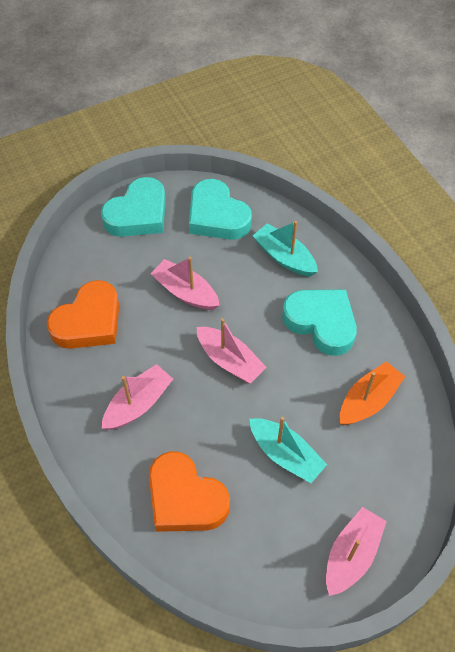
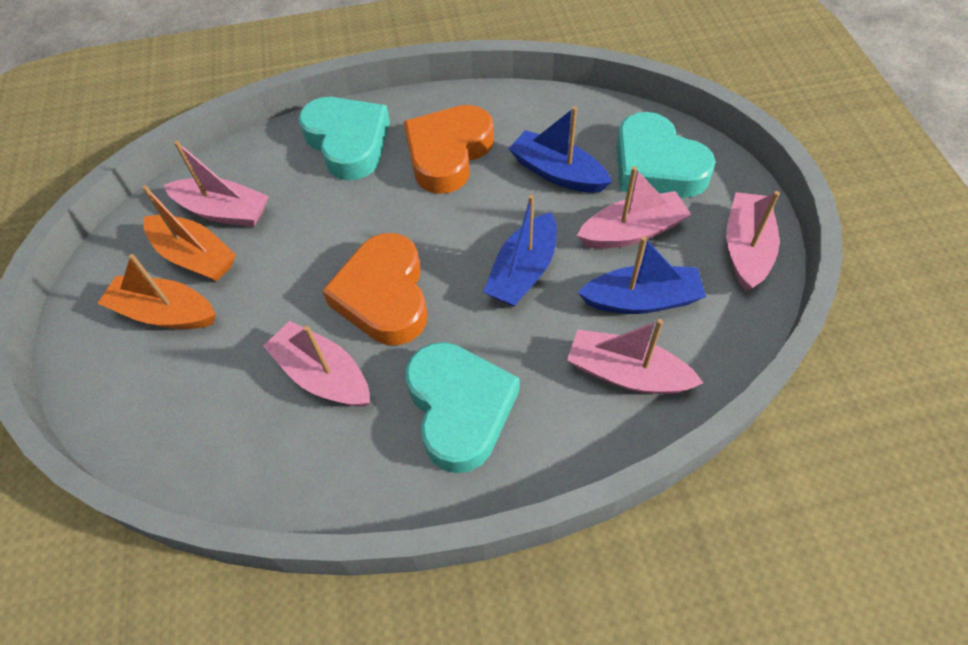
blue boat: none = 0 -> [483,195,557,306] [509,106,612,193] [578,236,706,314] = 3
orange boat: [340,361,405,425] = 1 -> [98,254,216,329] [142,185,236,281] = 2
pink boat: [102,364,173,430] [150,257,220,310] [196,318,267,384] [326,507,387,596] = 4 -> [164,141,269,227] [263,321,370,407] [567,319,703,394] [577,166,691,249] [726,191,780,291] = 5
turquoise boat: [250,417,327,483] [253,221,318,277] = 2 -> none = 0

